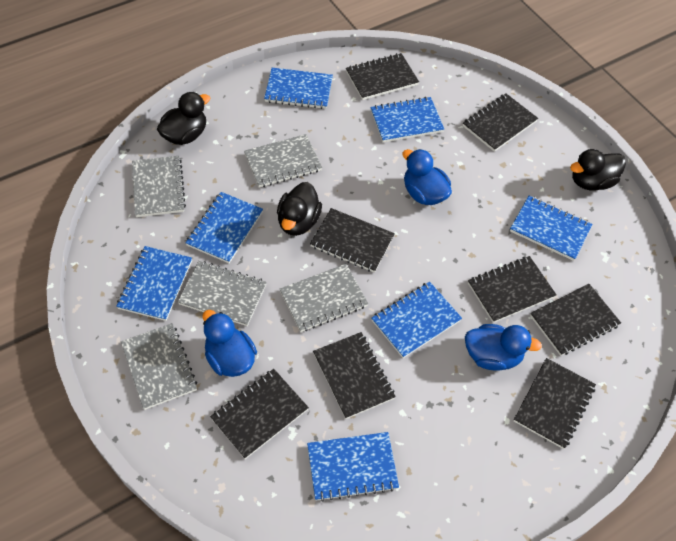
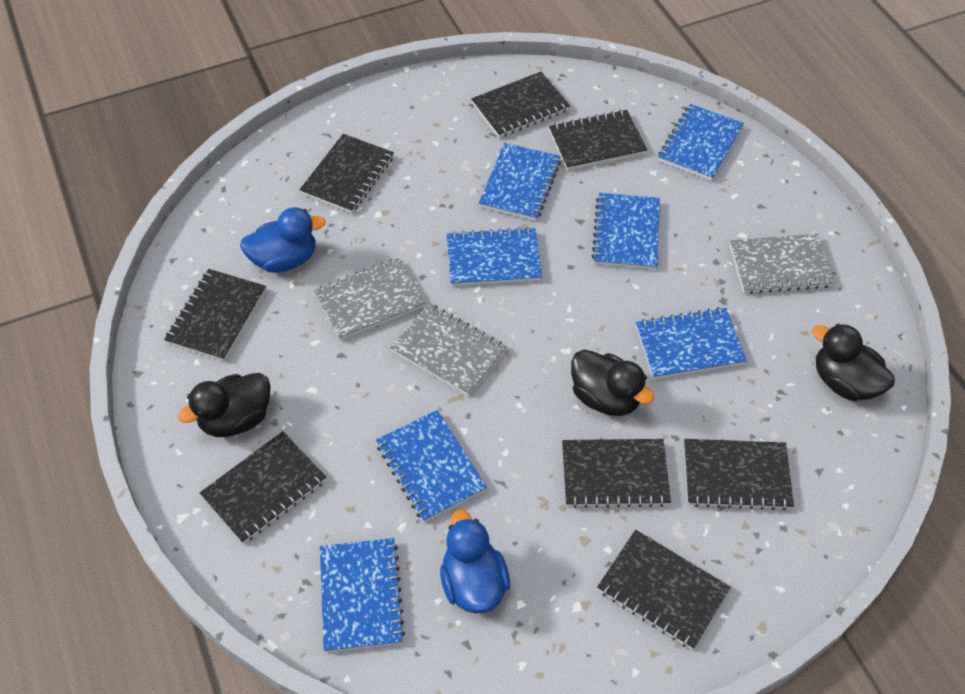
blue duck: [202,310,257,377] [402,149,452,205] [465,324,542,371] = 3 -> [240,207,326,273] [440,509,510,614] = 2
grey notebook: [121,323,197,410] [132,156,186,217] [178,261,267,326] [244,134,322,188] [280,264,368,332] = 5 -> [314,258,425,340] [390,303,506,396] [730,234,835,294] = 3

